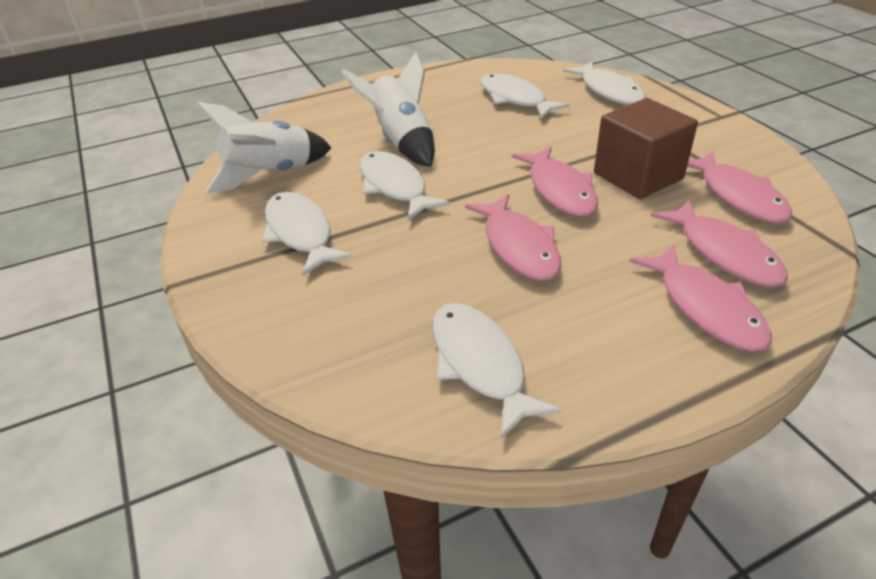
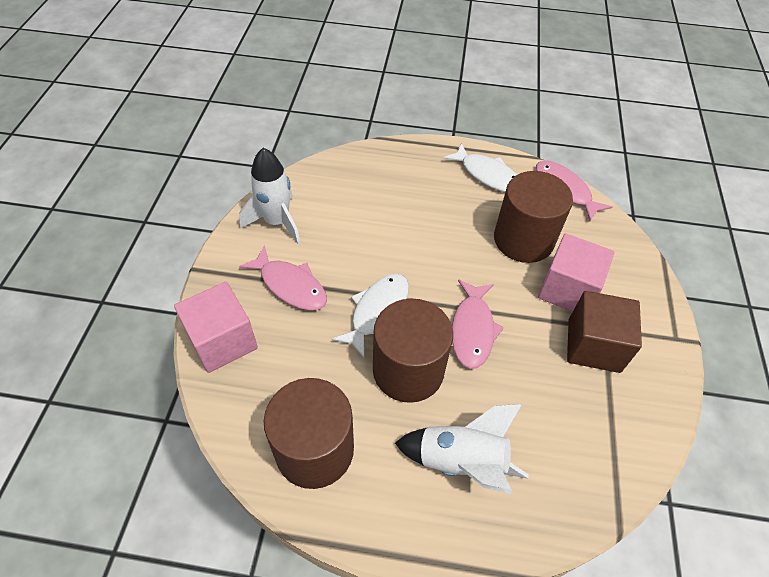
brown cylinder: none = 0 -> [264,378,354,489] [373,299,453,403] [494,171,573,263] = 3
pink cube: none = 0 -> [174,282,258,373] [538,233,614,312] = 2
pink fish: [465,194,561,281] [511,146,598,216] [629,244,772,351] [651,199,788,287] [687,151,792,223] = 5 -> [239,245,327,310] [452,279,504,369] [536,160,612,221] = 3
white fish: [262,192,353,276] [360,151,450,221] [432,303,561,439] [480,73,570,119] [563,62,646,105] = 5 -> [332,274,409,358] [443,143,517,192] = 2

